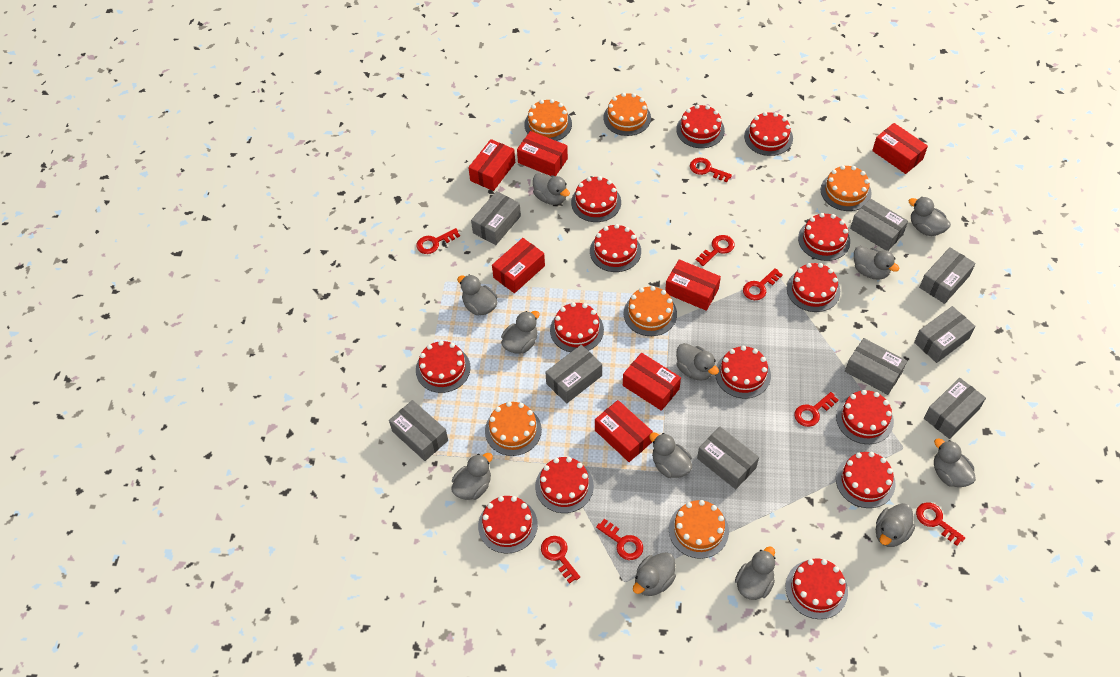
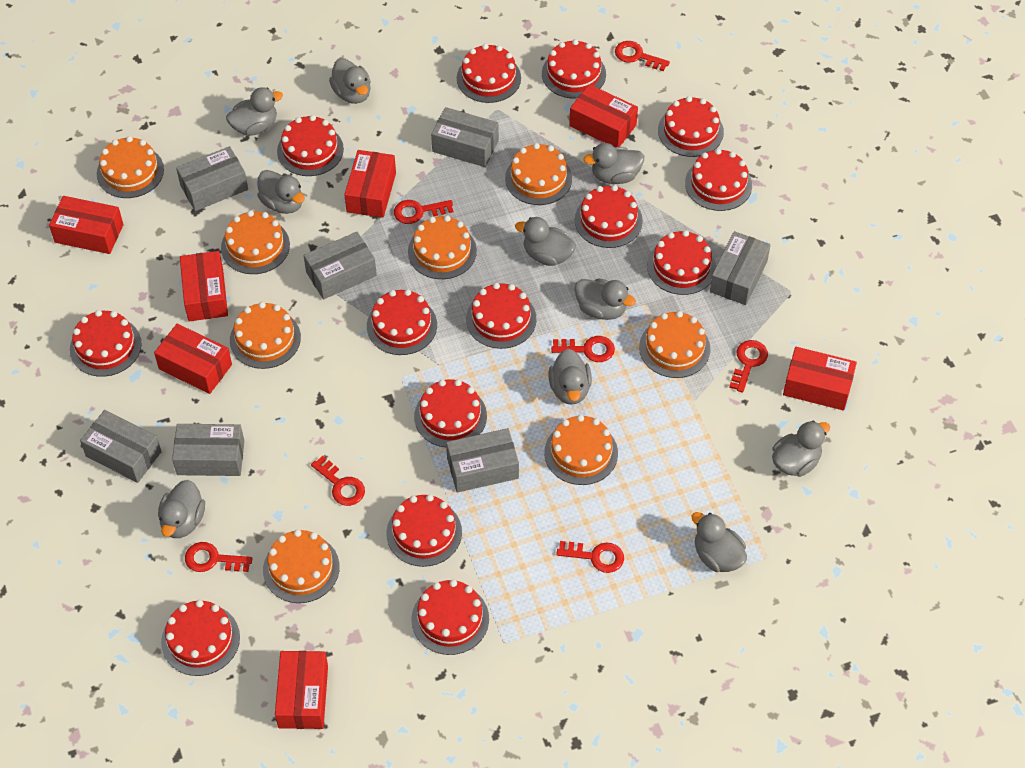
grey box: [389,400,448,461] [471,191,521,245] [545,345,602,403] [697,427,759,489] [845,338,907,395] [850,198,908,251] [914,306,976,363] [919,247,976,304] [924,378,986,439] = 9 -> [80,410,162,483] [172,424,244,476] [176,146,248,211] [304,232,377,299] [431,107,499,167] [446,428,519,492] [710,231,771,305] = 7
grey duck: [451,453,493,500] [457,274,497,315] [501,311,540,354] [533,173,570,205] [633,552,676,596] [649,433,692,478] [676,343,719,381] [735,546,775,600] [854,246,899,280] [876,503,915,547] [908,197,951,236] [934,438,976,487] = 12 -> [158,480,205,538] [226,87,283,136] [257,170,305,214] [329,58,371,104] [515,217,576,266] [548,349,592,405] [575,279,636,320] [583,143,644,184] [691,512,747,572] [772,421,830,477] = 10
orange cake: [485,401,542,456] [524,99,572,141] [603,93,651,136] [624,286,677,336] [669,500,729,559] [821,165,871,211] = 6 -> [97,136,164,198] [221,210,290,274] [230,302,301,369] [263,529,340,603] [408,215,477,279] [505,143,572,205] [544,415,618,485] [639,311,711,378] = 8
red key: [416,228,460,254] [541,536,580,584] [596,519,643,560] [690,158,732,182] [696,235,735,266] [743,268,783,300] [794,392,839,427] [916,502,965,546] = 8 -> [185,542,253,572] [311,456,365,506] [394,200,453,224] [551,336,615,362] [556,541,624,573] [615,41,670,71] [729,340,768,393] = 7

